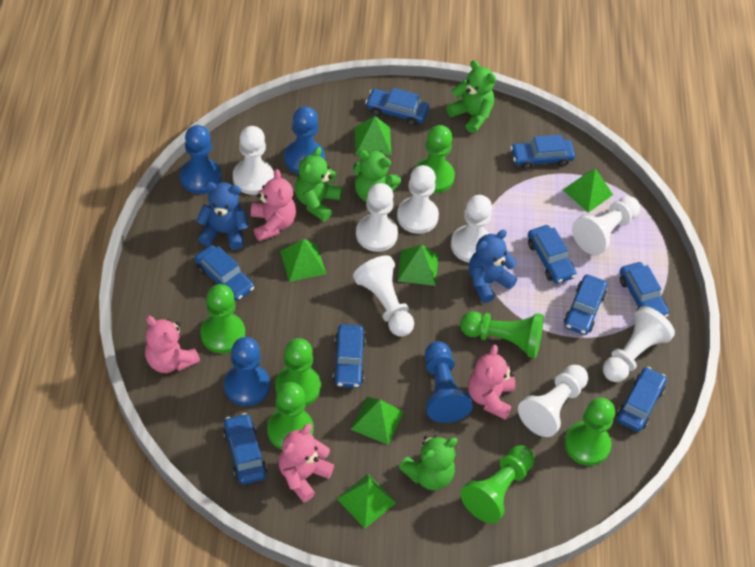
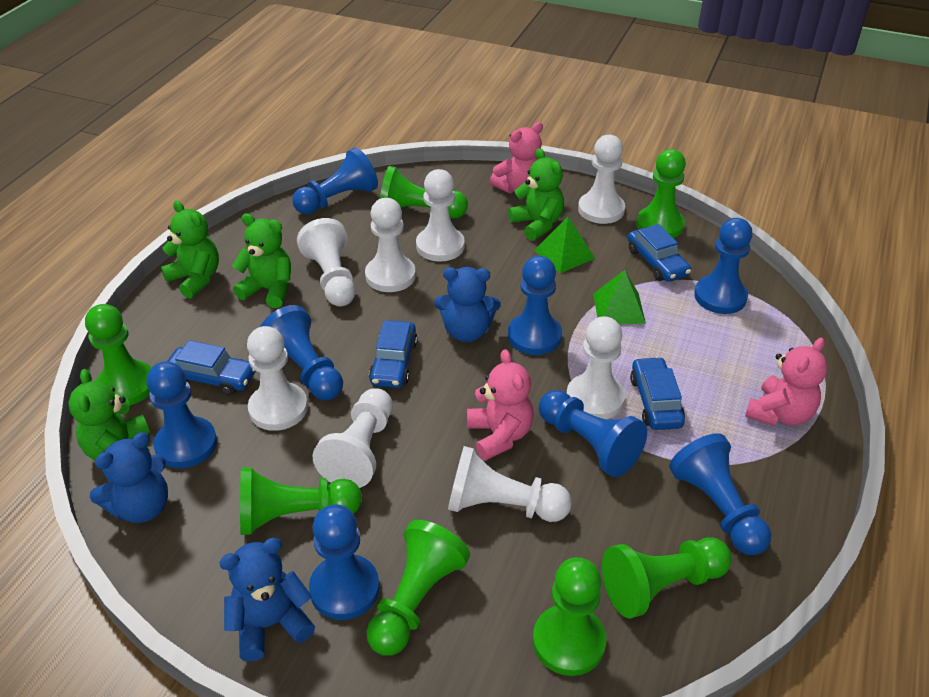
blue car: [195,245,254,301] [223,413,267,484] [333,324,366,388] [365,88,429,126] [510,134,575,170] [528,225,577,284] [564,274,607,335] [617,367,667,432] [620,262,669,317] = 9 -> [168,340,255,396] [369,320,418,388] [628,224,691,282] [630,357,685,430] = 4
blue pawn: [180,125,222,194] [224,337,270,406] [284,106,325,174] [425,341,473,423] = 4 -> [147,361,217,468] [260,305,343,401] [293,148,378,215] [309,505,380,620] [508,256,562,355] [539,390,647,477] [669,433,771,555] [694,218,753,314] = 8
blue teddy bear: [196,182,248,250] [469,230,517,303] = 2 -> [90,432,168,523] [219,538,315,662] [434,267,501,342] = 3
green pyramid: [280,239,326,282] [337,474,396,528] [351,397,404,445] [355,116,392,155] [398,245,439,286] [563,168,613,213] = 6 -> [534,217,595,273] [593,270,646,324] = 2
pink teddy bear: [145,316,200,373] [251,169,296,241] [279,423,334,502] [468,345,515,419] = 4 -> [467,349,534,461] [490,122,543,194] [745,337,827,426] = 3

